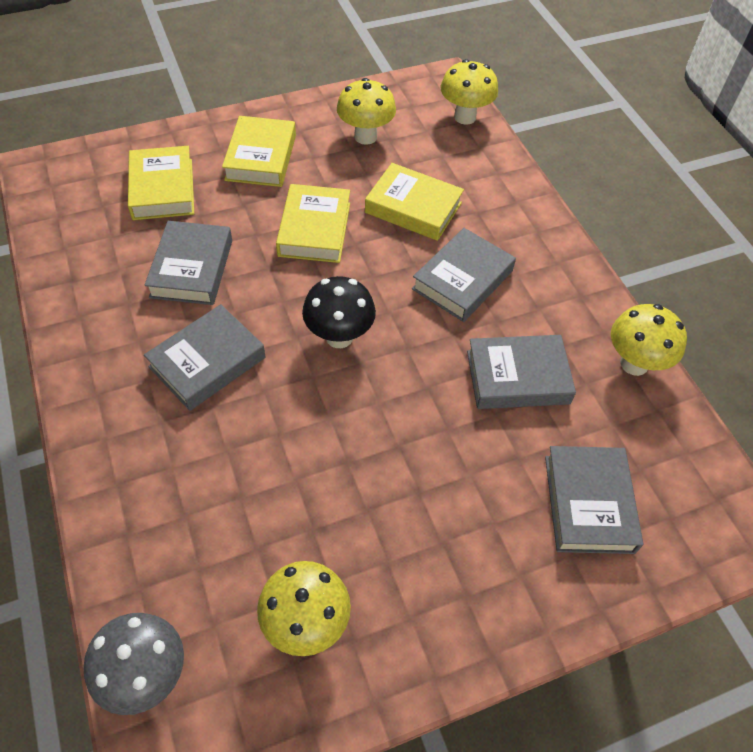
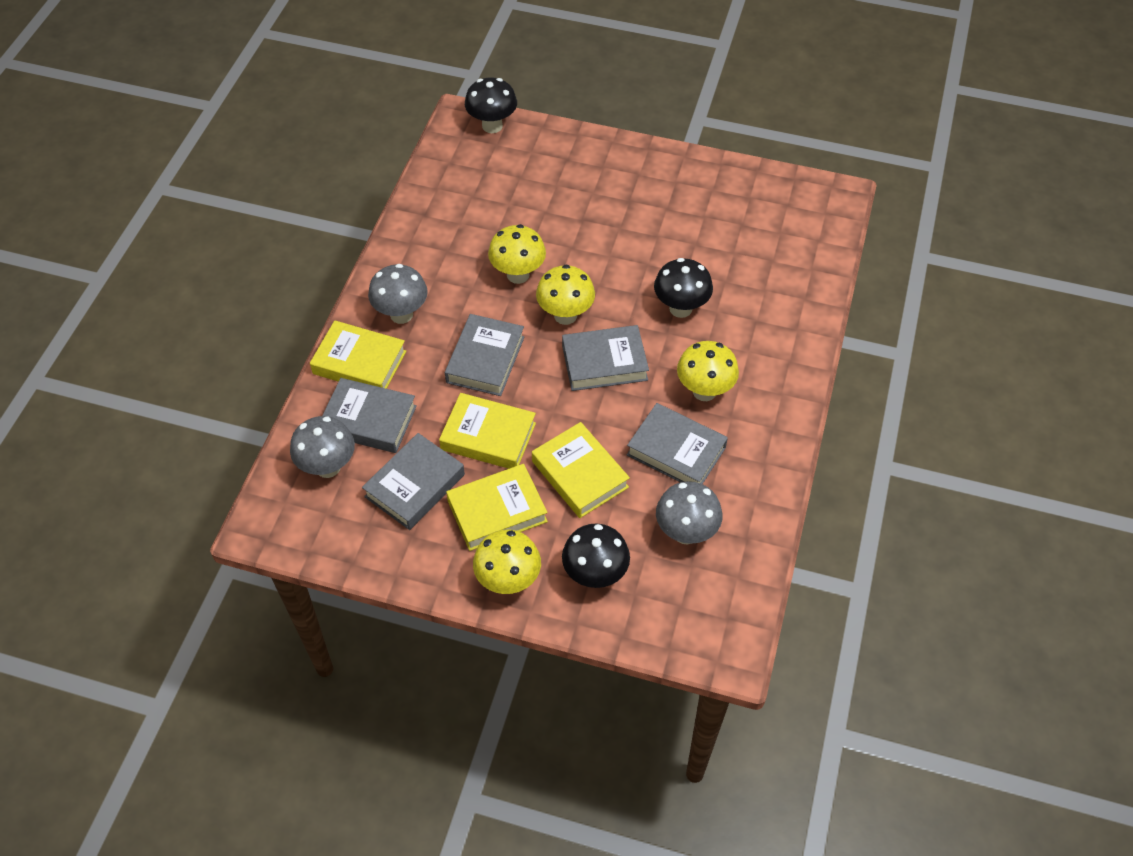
black mushroom: [302,276,376,348] = 1 -> [465,77,517,133] [562,523,630,588] [654,258,713,318] = 3
grey mushroom: [83,613,184,715] = 1 -> [290,416,355,478] [368,264,428,324] [656,481,722,544] = 3

